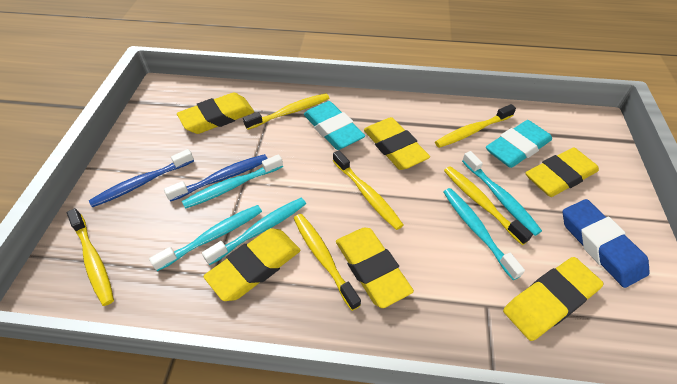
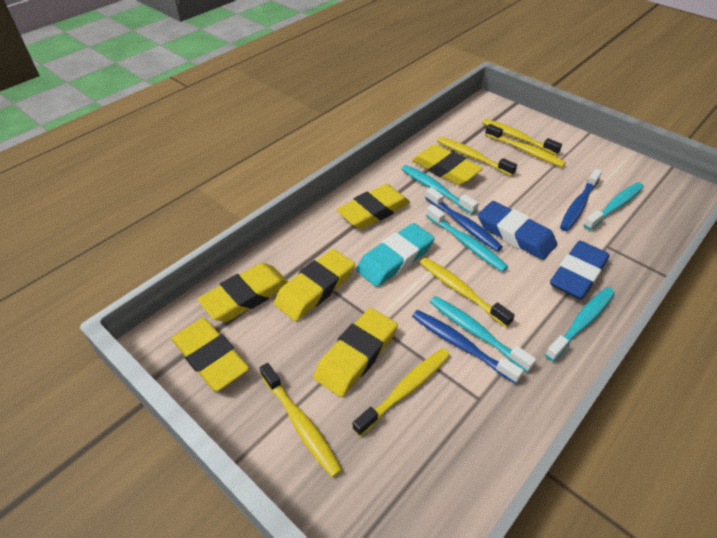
blue eraser: [563,199,650,288] = 1 -> [478,201,557,260] [550,241,610,299] = 2
blue toothbrush: [89,149,194,207] [164,154,268,202] = 2 -> [412,310,524,384] [425,187,503,251] [560,168,602,231] = 3
turquoise eraser: [304,101,365,150] [486,120,552,168] = 2 -> [356,223,434,287] = 1

